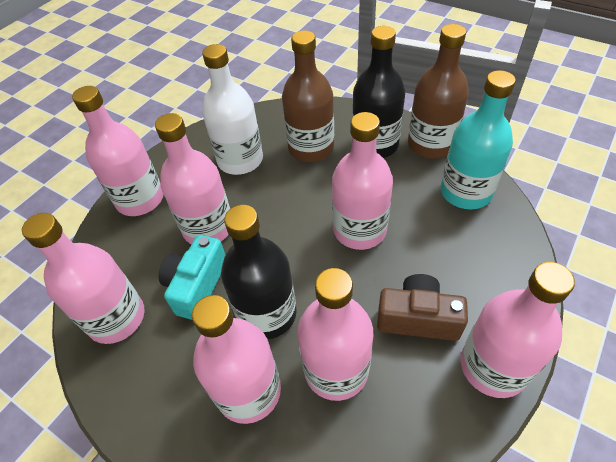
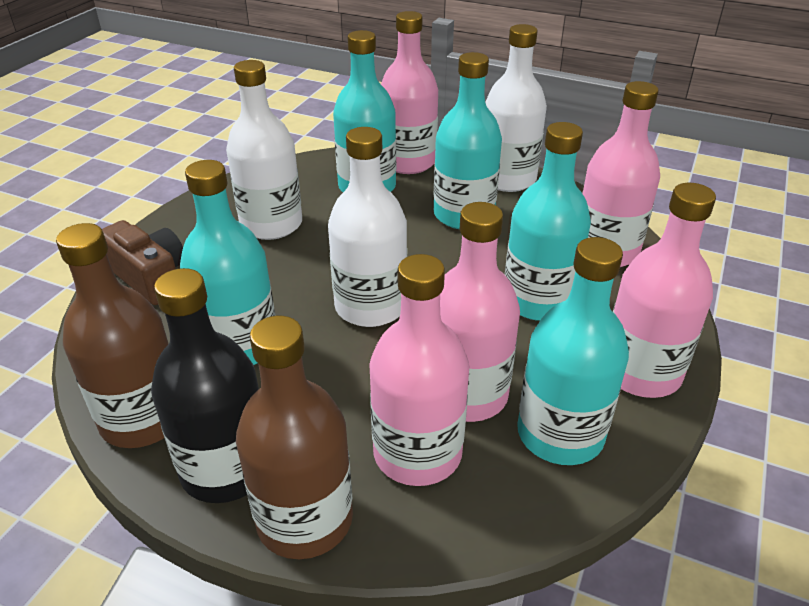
black bottle: [221,205,297,339] [352,26,405,158] = 2 -> [151,268,259,503] = 1
pink bottle: [22,213,145,344] [72,86,164,216] [155,113,230,244] [192,295,281,424] [297,268,373,401] [332,112,393,250] [460,262,575,398] = 7 -> [369,254,469,486] [381,11,438,174] [440,202,520,422] [582,81,660,267] [613,183,716,398] = 5
turquoise bottle: [441,70,516,209] = 1 -> [180,160,275,365] [333,30,396,192] [434,52,502,229] [505,122,591,321] [517,237,629,465] = 5
turquoise camera: [159,235,225,320] = 1 -> none = 0
white bottle: [202,44,263,175] = 1 -> [226,60,302,240] [328,127,407,327] [485,24,547,192] = 3

